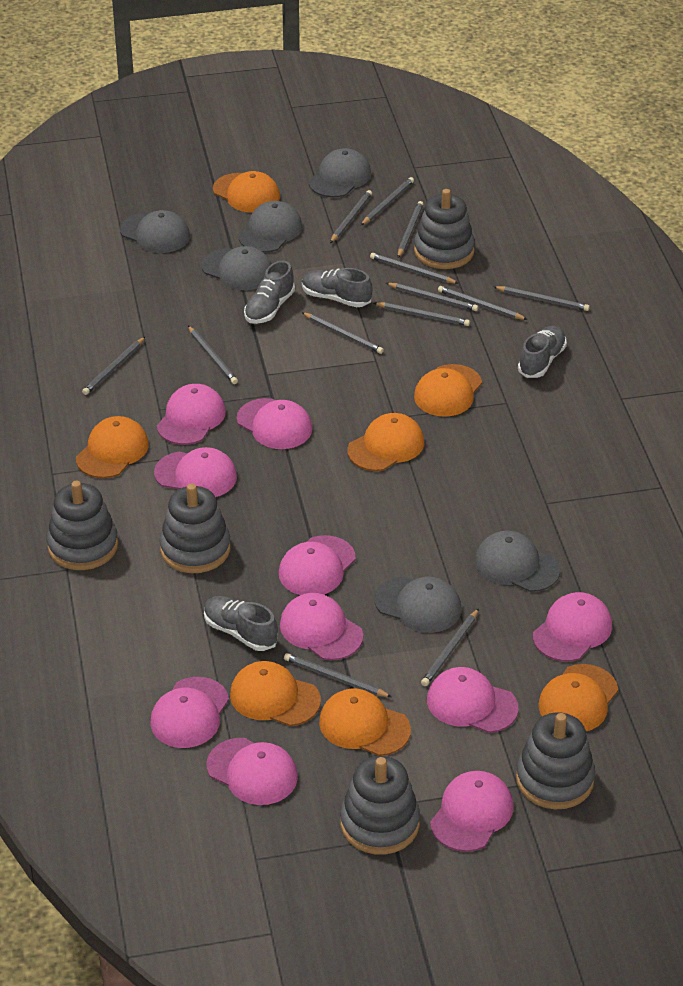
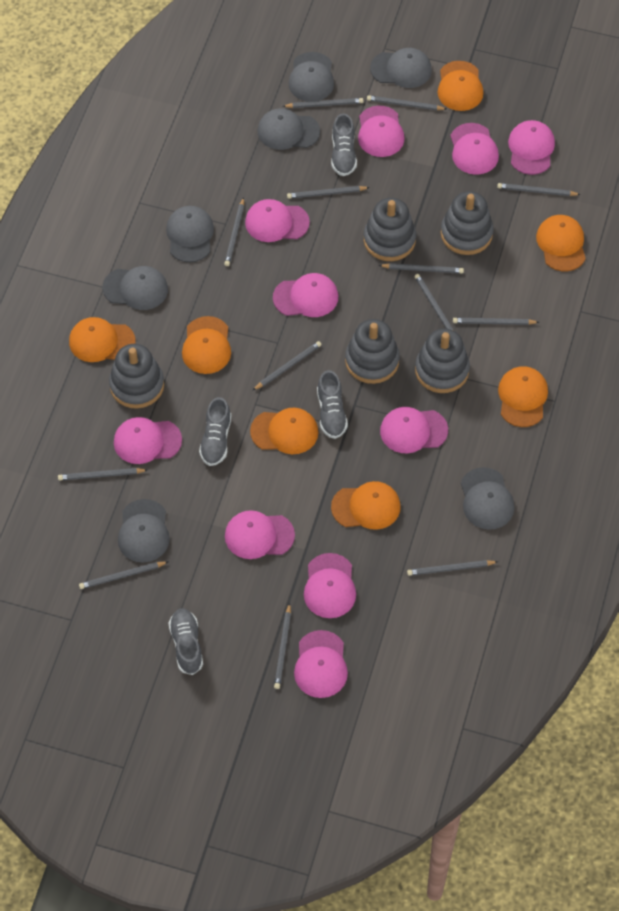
grey cap: [120,210,190,253] [202,246,272,290] [238,201,302,253] [309,148,371,197] [374,577,461,633] [475,530,560,592] = 6 -> [103,266,168,310] [118,499,170,563] [166,206,214,262] [258,108,320,150] [289,52,334,102] [370,48,432,88] [461,467,514,530] = 7

